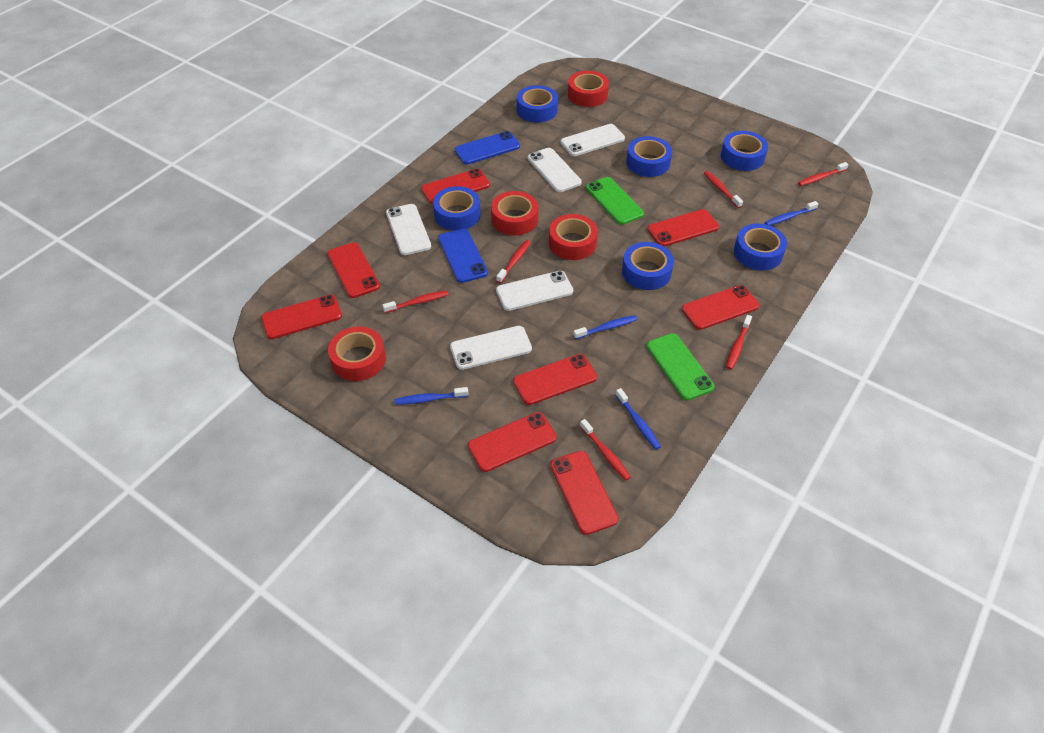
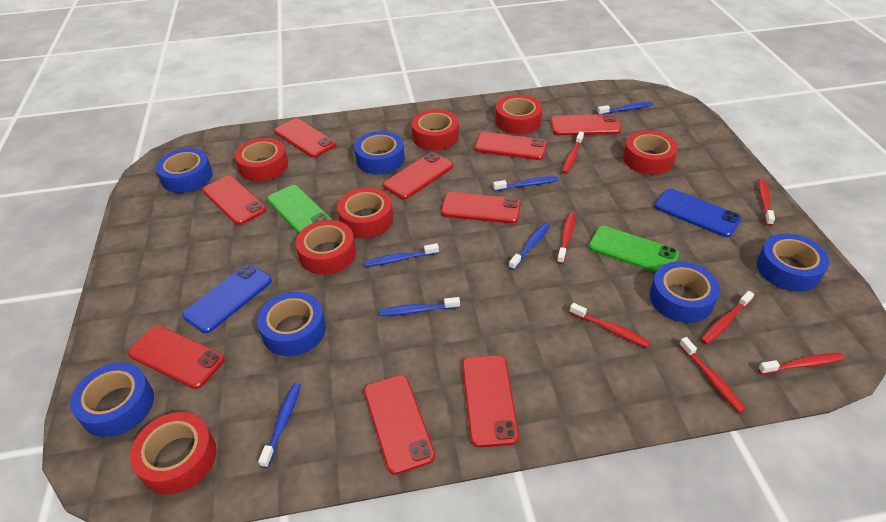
blue toothbrush: [395,387,469,405] [573,315,638,339] [615,388,661,450] [765,201,819,225] = 4 -> [258,383,301,468] [365,243,439,267] [379,297,460,316] [493,176,559,191] [509,223,550,270] [597,102,653,114] = 6
red phone: [261,295,342,339] [328,242,380,298] [421,168,490,205] [468,412,557,472] [513,354,597,405] [550,451,619,535] [647,209,719,247] [682,285,760,330] = 8 -> [128,325,225,389] [203,176,266,225] [274,118,336,158] [364,375,435,475] [383,152,453,199] [441,192,521,223] [462,355,519,447] [475,132,547,160] [551,114,621,135] = 9
red tape: [328,326,386,381] [491,191,538,236] [549,214,598,260] [568,71,609,107] = 4 -> [130,412,216,494] [235,138,288,182] [296,220,356,275] [337,187,393,238] [411,109,459,150] [496,95,542,134] [623,130,678,175] = 7
red toothbrush: [382,290,449,313] [496,240,531,283] [580,419,631,481] [704,171,743,208] [726,315,752,370] [798,162,849,186] = 6 -> [557,212,575,264] [562,132,584,174] [569,303,650,348] [679,337,746,413] [701,291,754,345] [758,178,775,226] [758,353,845,374] = 7
white phone: [386,204,431,255] [450,326,532,370] [496,271,573,311] [528,148,582,192] [561,124,625,156] = 5 -> none = 0

